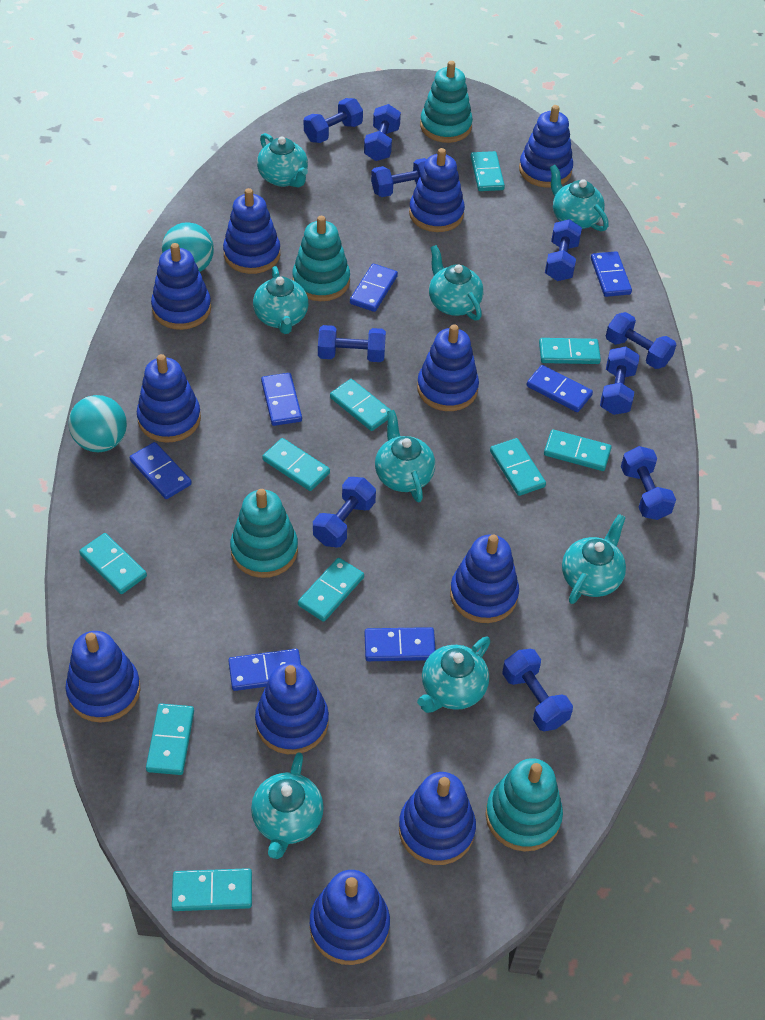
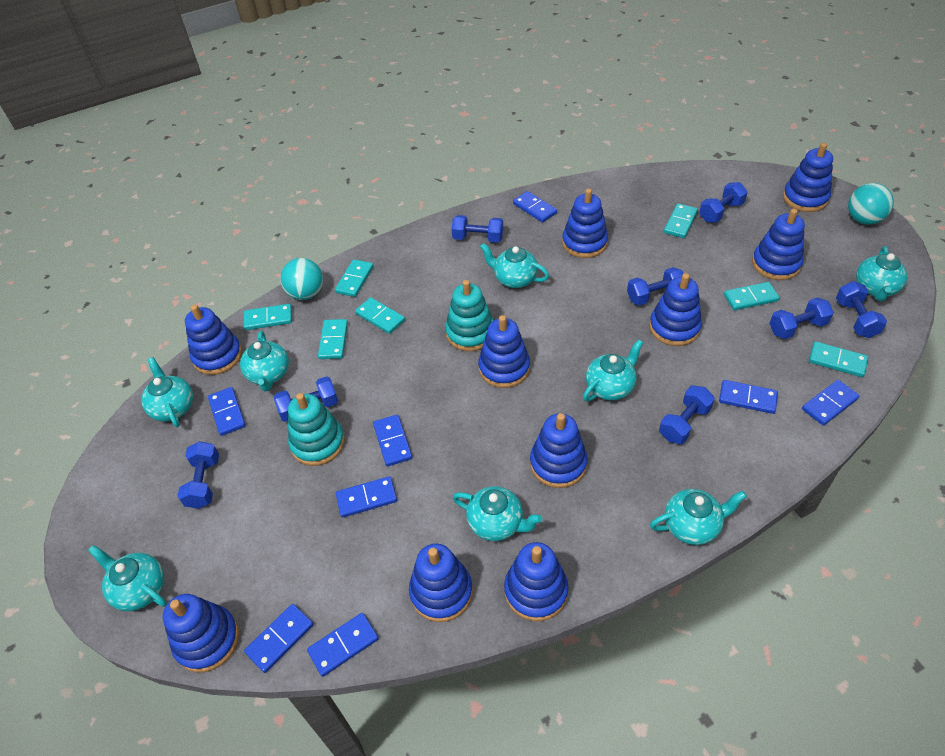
blue domino: [130,442,192,499] [228,649,301,691] [261,373,302,426] [350,264,398,312] [364,627,436,661] [526,365,593,412] [591,251,632,297] = 7 -> [208,387,246,436] [244,604,314,673] [307,613,379,677] [336,476,397,518] [373,415,412,466] [513,191,557,223] [719,380,778,414] [802,380,860,426] = 8
blue dumbbell: [304,98,363,143] [313,477,376,548] [318,325,386,362] [364,104,401,161] [371,158,426,197] [502,649,573,731] [545,219,582,281] [600,346,640,415] [606,312,676,369] [621,446,676,520] = 10 -> [178,441,219,509] [274,376,338,422] [452,215,503,243] [627,267,683,305] [659,386,715,444] [699,182,748,222] [769,298,834,339] [836,281,887,338] = 8
blue stacking toy: [65,631,140,723] [137,354,201,443] [151,243,211,330] [223,188,280,274] [255,663,329,754] [310,870,390,965] [399,772,476,865] [409,148,465,232] [417,324,479,411] [450,535,519,623] [519,105,573,187] = 11 -> [163,594,239,672] [185,304,242,375] [409,544,473,622] [478,315,530,388] [504,542,568,621] [530,413,588,488] [562,189,608,258] [649,273,702,346] [752,209,805,280] [783,143,833,212] = 10
turquoise domino: [79,533,147,594] [146,704,194,775] [172,868,252,911] [262,438,330,491] [298,558,364,622] [330,379,391,431] [470,151,505,191] [490,438,546,496] [539,338,601,364] [544,429,612,471] = 10 -> [243,304,292,330] [318,319,348,359] [335,259,373,297] [355,297,405,334] [664,203,698,238] [724,282,780,310] [809,341,868,377] = 7
turquoise stacking toy: [230,489,298,578] [292,216,350,301] [420,61,473,143] [485,758,563,851] = 4 -> [288,393,345,466] [445,280,494,351] = 2

